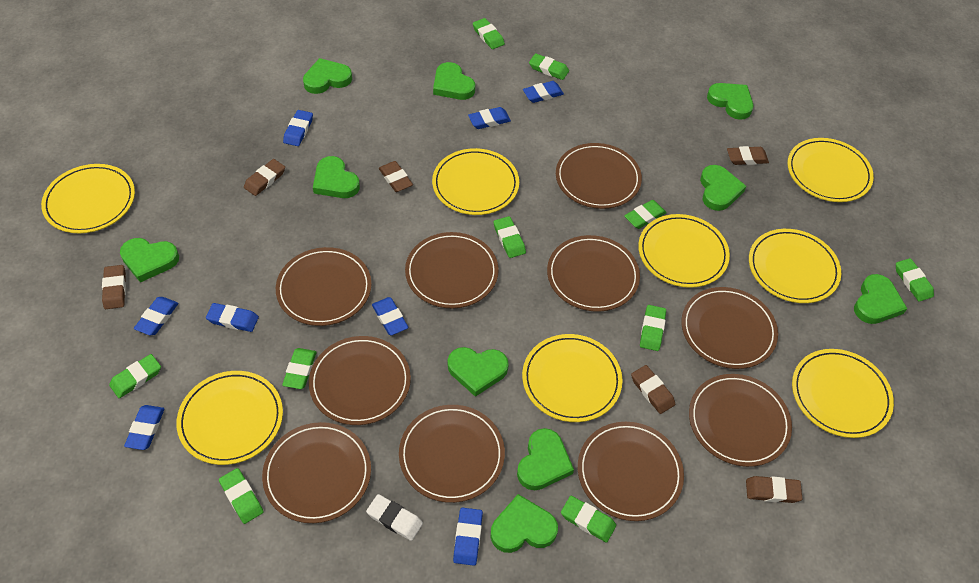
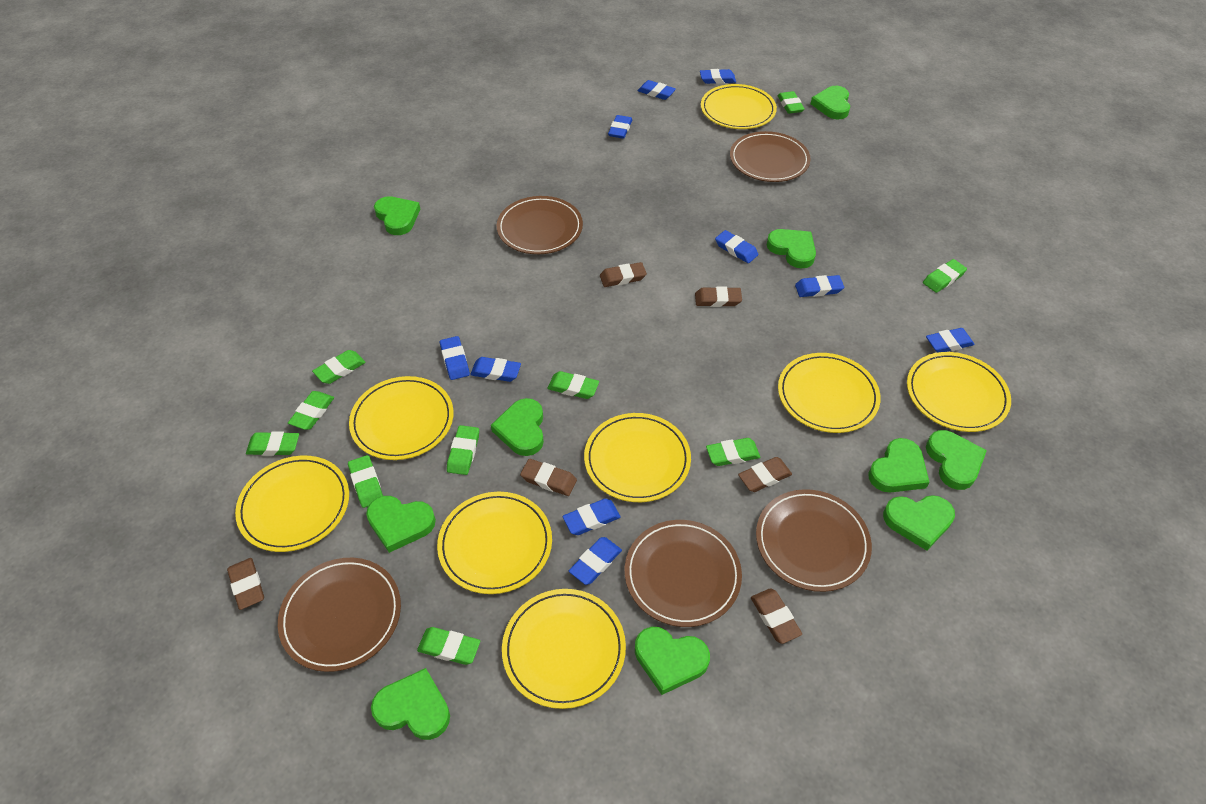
blue eraser: [124,405,165,450] [134,297,178,335] [206,303,259,332] [283,110,313,146] [372,297,409,335] [453,508,483,566] [468,107,511,129] [523,81,564,103] = 8 -> [440,336,470,380] [470,357,521,382] [562,499,621,535] [569,537,622,585] [608,115,632,139] [638,80,676,100] [700,69,736,84] [715,230,758,263] [795,275,844,297] [926,328,975,353] = 10
brown plate: [262,422,371,523] [276,247,372,326] [309,336,411,425] [399,405,505,503] [405,232,499,308] [547,235,640,312] [556,143,642,209] [578,422,684,521] [681,287,778,369] [689,374,792,467] = 10 -> [278,558,401,672] [497,196,583,254] [625,520,742,627] [730,131,811,182] [756,489,872,592] = 5
white eraser: [366,494,423,541] = 1 -> none = 0

